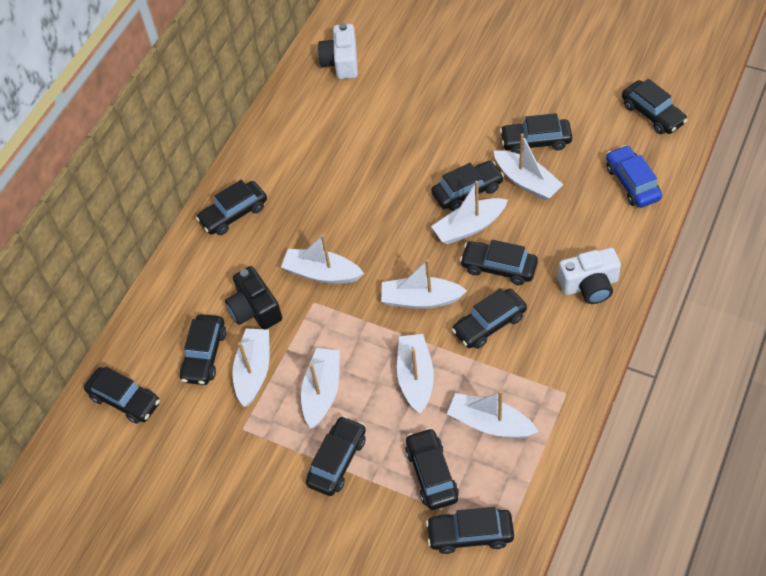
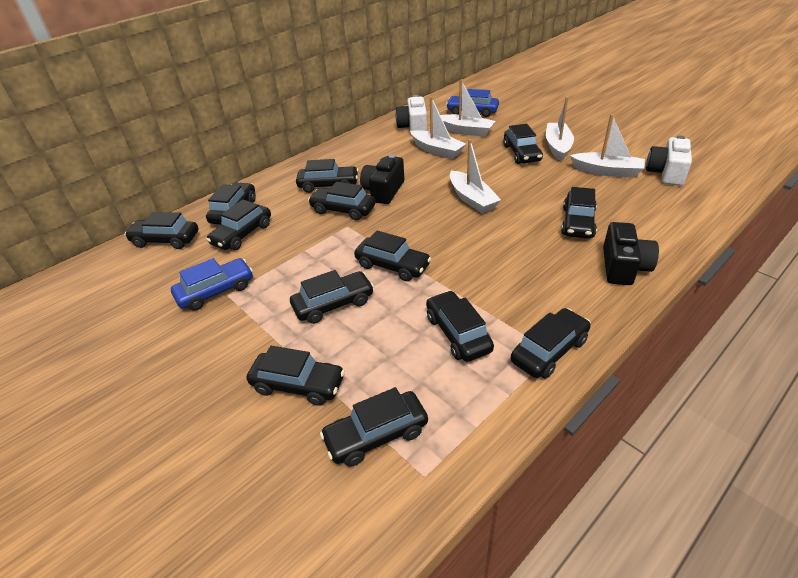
black camera: [225,266,282,329] = 1 -> [360,154,404,204] [603,222,659,285] = 2
black car: [84,366,160,424] [180,314,226,385] [196,180,267,235] [306,416,366,496] [405,428,459,510] [426,507,514,554] [431,161,504,211] [452,288,527,349] [460,240,538,285] [500,113,572,154] [622,79,688,134] = 11 -> [124,212,198,249] [206,182,256,225] [206,199,271,250] [247,346,345,406] [290,270,374,324] [296,159,359,193] [308,182,376,220] [320,387,428,466] [354,231,431,281] [426,290,494,362] [503,124,543,164] [511,308,591,379] [561,187,597,238] = 13
blue car: [606,145,662,208] = 1 -> [171,258,253,311] [446,89,499,117] = 2
white boat: [232,329,269,407] [281,234,364,284] [301,348,340,428] [381,259,467,309] [397,334,434,414] [431,181,508,244] [447,390,538,438] [494,133,564,201] = 8 -> [410,97,466,159] [440,80,495,137] [450,139,501,213] [546,97,574,161] [570,114,645,178] = 5

